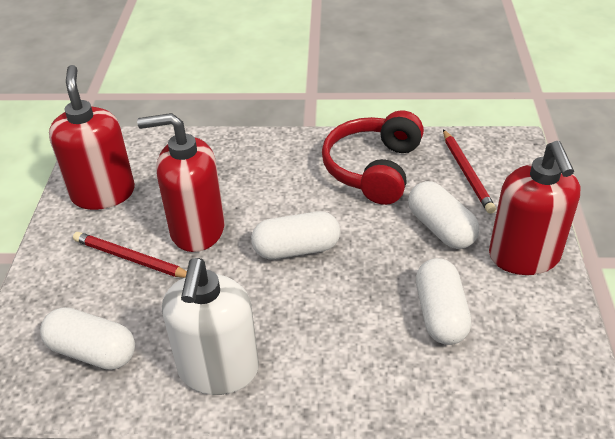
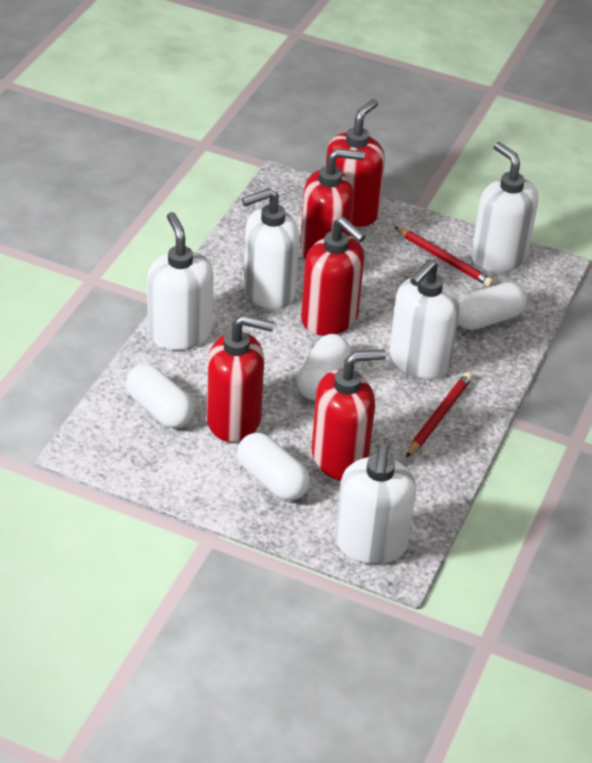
red headphones: [322,110,424,205] = 1 -> none = 0
red soap dispenser: [49,65,135,210] [137,113,225,252] [489,141,581,275] = 3 -> [207,315,274,442] [300,148,365,260] [301,217,366,336] [312,349,386,480] [326,99,385,227] = 5
white soap dispenser: [162,258,259,395] = 1 -> [147,212,214,350] [242,188,299,310] [335,444,416,564] [389,259,460,379] [471,142,538,272] = 5

